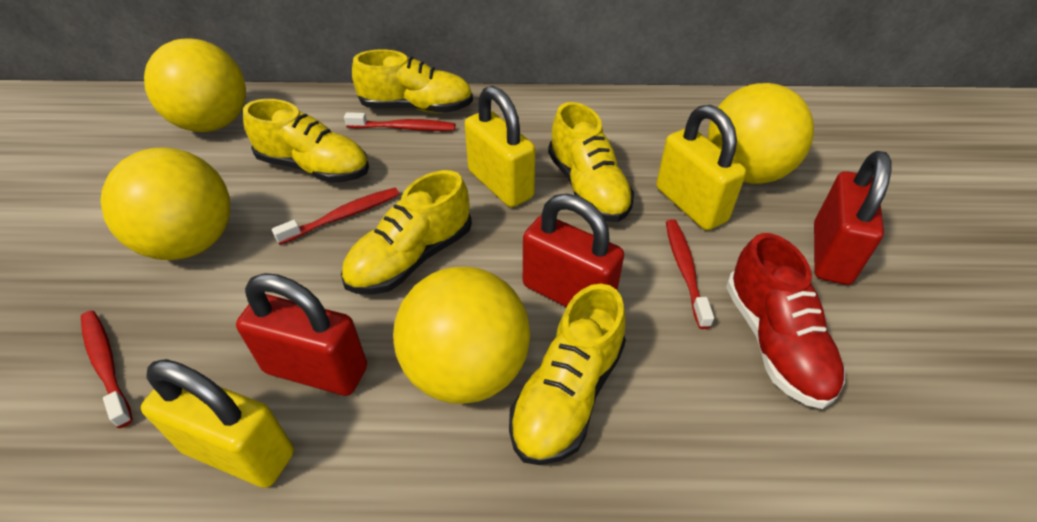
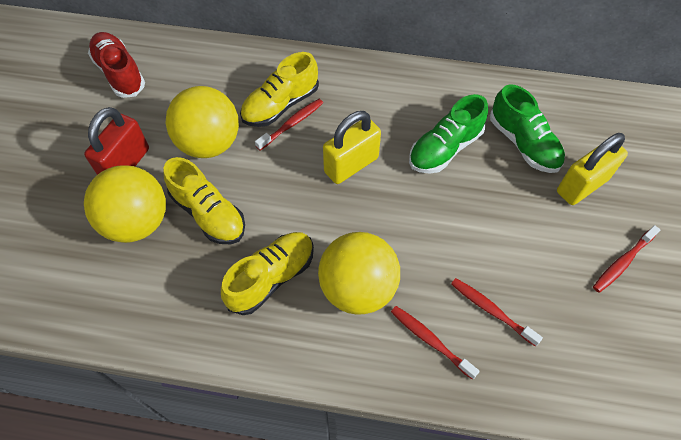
green shoe: none = 0 -> [409,94,488,174] [490,84,565,173] = 2
red padlock: [236,273,367,396] [523,194,624,307] [814,151,891,285] = 3 -> [84,107,149,175] = 1
yellow ball: [100,148,230,260] [144,39,246,132] [393,267,530,404] [708,83,814,184] = 4 -> [84,165,166,243] [166,86,239,158] [318,232,400,315] = 3
yellow padlock: [141,359,294,488] [464,86,536,207] [656,105,746,230] = 3 -> [323,111,381,184] [557,133,628,205] = 2
yellow shoe: [243,99,369,183] [341,170,472,295] [352,49,473,113] [509,284,626,465] [548,102,634,222] = 5 -> [163,157,245,244] [221,232,314,315] [240,52,319,127] = 3

